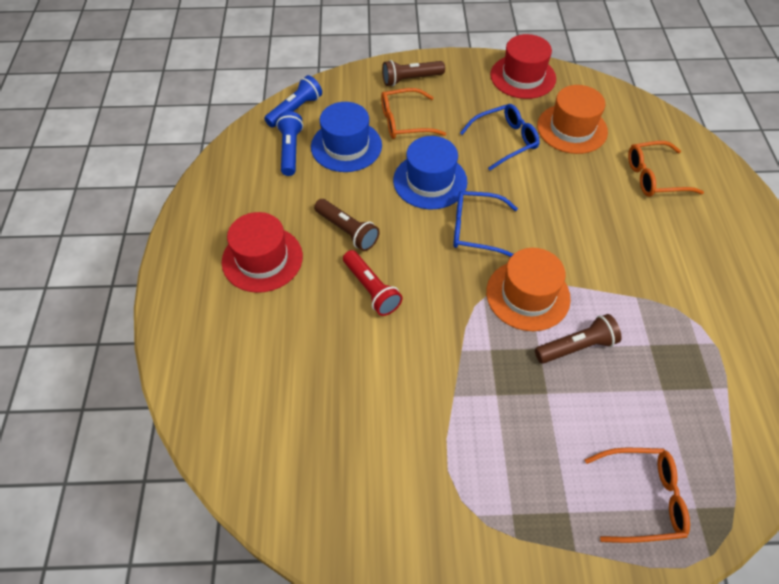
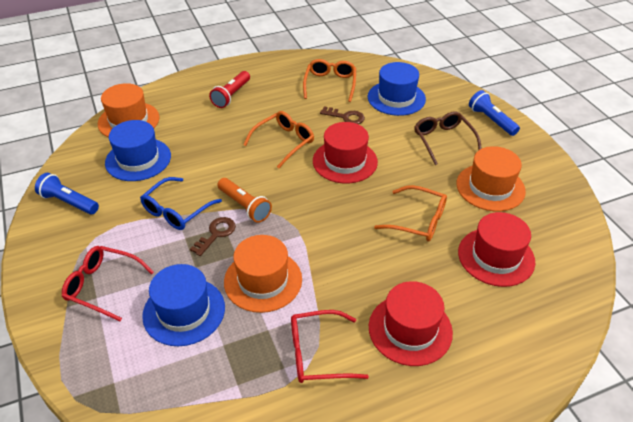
blue glasses: [453,191,518,257] [460,104,540,170] = 2 -> [140,177,222,230] = 1
blue hat: [311,102,382,172] [393,136,468,209] = 2 -> [105,120,171,181] [142,264,225,346] [368,62,426,116] = 3
brown flashlight: [314,199,380,251] [382,60,445,86] [535,314,621,364] = 3 -> none = 0
brown glasses: none = 0 -> [414,111,482,165] = 1
brown key: none = 0 -> [190,217,236,256] [320,106,365,124] = 2
orange flashlight: none = 0 -> [217,178,272,223] = 1
orange hat: [486,248,571,331] [537,85,608,154] = 2 -> [98,83,160,137] [224,235,302,313] [456,146,526,211] = 3
red glasses: none = 0 -> [62,246,154,321] [291,310,369,383] = 2
red hat: [222,212,303,293] [490,34,556,99] = 2 -> [313,122,378,183] [369,281,453,366] [458,212,535,287] = 3

